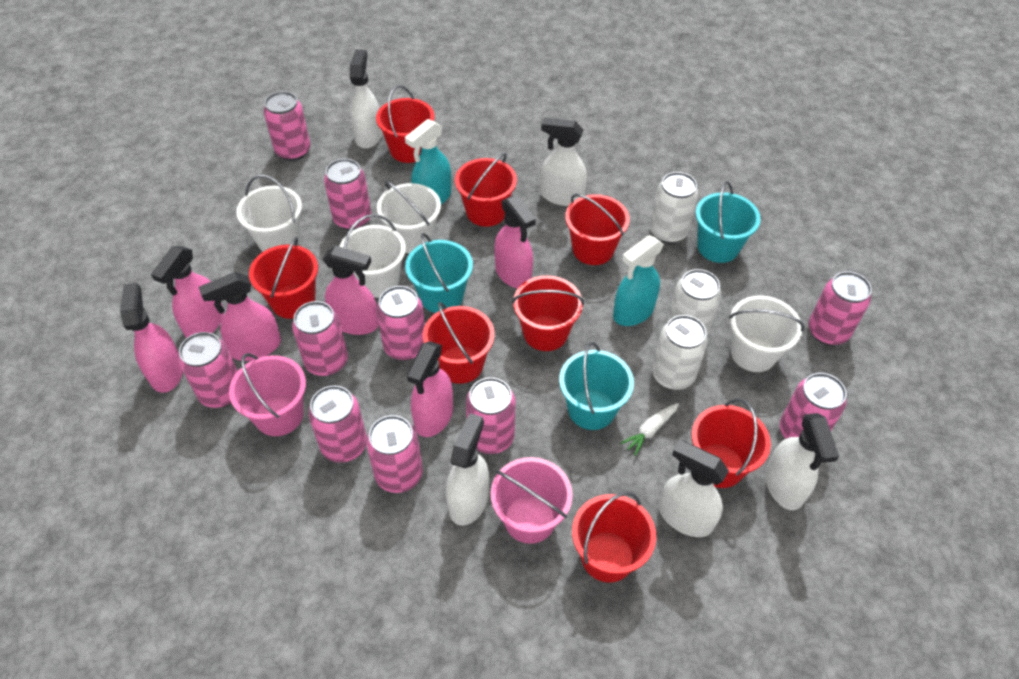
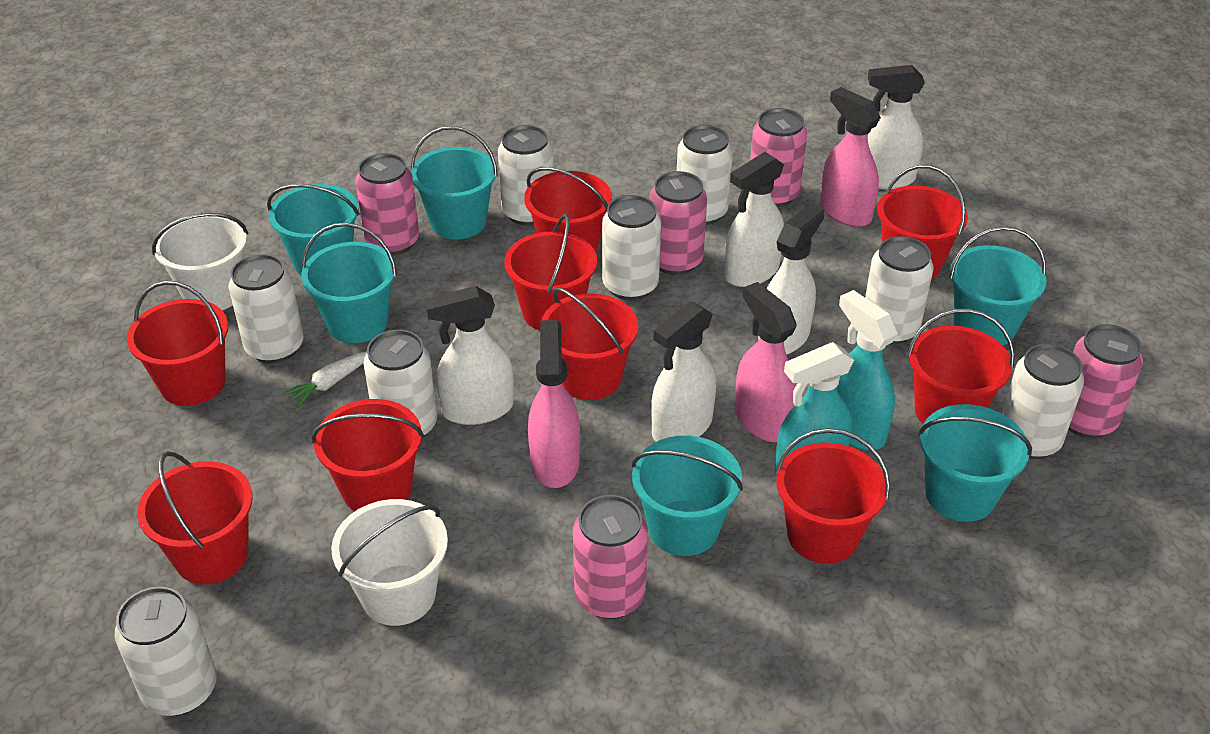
pink bucket: [229,353,306,436] [491,457,573,544] = 2 -> none = 0
pink can: [179,332,238,408] [264,91,311,161] [292,301,348,376] [308,386,367,463] [324,159,371,230] [366,415,423,493] [376,286,425,361] [466,377,516,454] [780,373,847,439] [808,271,872,345] = 10 -> [355,153,419,256] [573,495,648,619] [650,171,707,275] [750,108,807,207] [1068,324,1143,438] = 5
pink spray bottle: [120,283,183,393] [151,246,224,338] [199,272,281,361] [323,246,379,335] [407,341,453,437] [495,195,536,288] = 6 -> [528,320,580,488] [735,282,797,442] [820,87,881,227] = 3
red bucket: [249,237,318,319] [376,85,435,163] [423,302,495,384] [455,153,517,227] [512,275,584,351] [565,194,630,265] [572,492,656,583] [691,399,771,488] = 8 -> [127,281,228,406] [137,451,253,584] [312,399,424,511] [504,214,597,331] [524,167,612,253] [542,287,638,400] [776,428,890,564] [877,165,968,279] [907,309,1015,424] = 9
turquoise bucket: [405,233,473,313] [559,342,634,430] [695,181,761,263] = 3 -> [267,184,360,275] [301,222,397,343] [410,126,498,239] [632,436,743,556] [918,404,1032,522] [949,226,1046,345] = 6
white bucket: [236,175,302,252] [339,214,406,298] [377,181,441,254] [729,295,805,372] = 4 -> [152,213,248,310] [331,499,448,626] = 2
white can: [650,172,698,244] [652,315,708,390] [667,269,721,335] = 3 -> [115,587,217,716] [229,254,303,363] [363,330,437,438] [498,125,554,226] [602,195,661,300] [677,125,733,225] [865,236,933,345] [1002,344,1084,459] = 8

